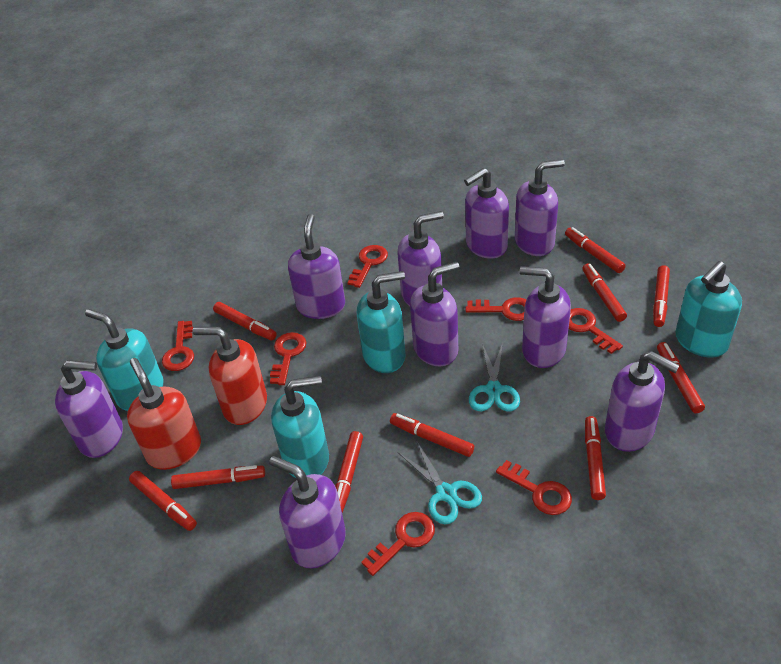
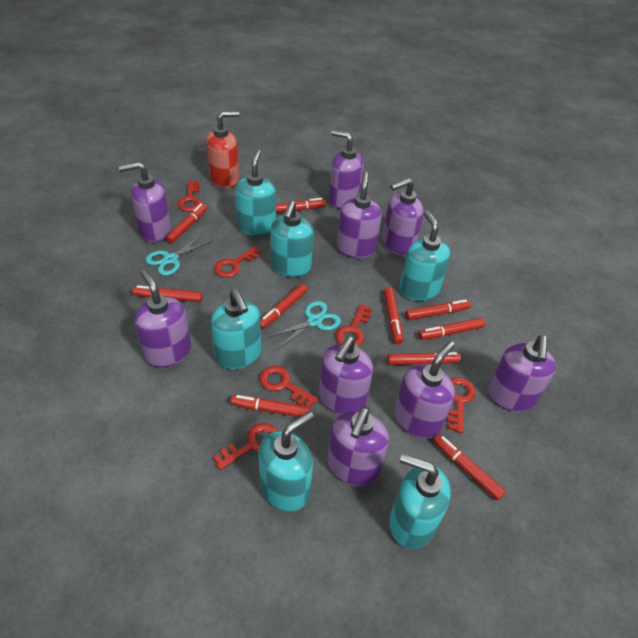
red key: [162,321,194,371] [270,332,306,385] [348,245,388,288] [361,512,435,576] [465,297,526,321] [496,460,572,515] [569,308,623,354] = 7 -> [178,181,202,212] [213,423,278,470] [214,246,262,278] [259,366,318,407] [336,304,372,346] [447,377,476,433] = 6
red soap dispenser: [127,358,201,470] [192,327,267,425] = 2 -> [206,111,240,188] = 1
turquoise soap dispenser: [85,309,164,411] [271,376,329,479] [357,271,406,373] [676,261,742,358] = 4 -> [211,290,261,369] [235,150,276,236] [258,411,314,512] [270,201,314,277] [389,454,451,549] [400,211,450,301] = 6

